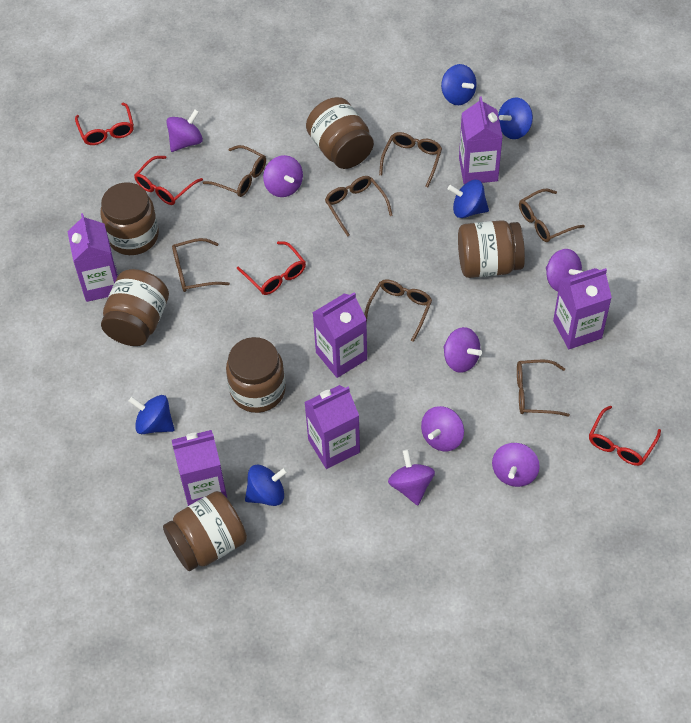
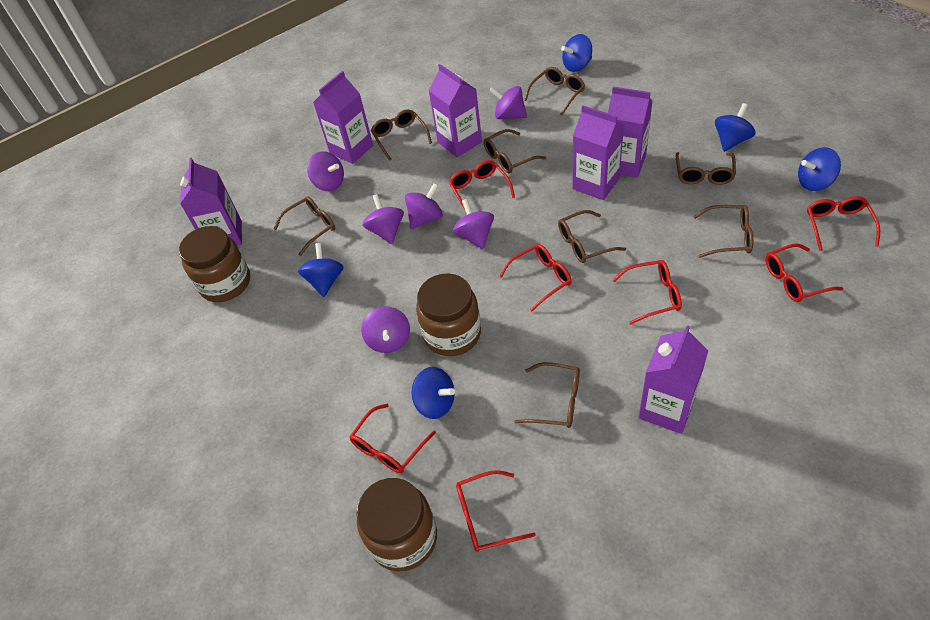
brown glasses: [172,238,230,292] [203,145,266,197] [325,176,393,237] [364,279,432,342] [379,132,442,187] [517,360,570,417] [519,188,585,242] = 7 -> [274,196,335,256] [371,109,432,161] [484,129,546,173] [514,362,580,428] [524,67,585,115] [558,210,626,263] [675,152,736,185] [693,205,753,258] = 8
brown jar: [100,182,159,255] [101,269,169,346] [163,491,247,571] [226,337,286,413] [306,97,374,169] [458,220,525,278] = 6 -> [179,226,250,302] [357,478,437,571] [416,273,481,356] = 3
purple spinning top: [166,109,203,152] [263,155,303,197] [388,449,435,505] [421,406,464,451] [443,327,482,373] [492,443,540,487] [546,249,583,292] = 7 -> [307,151,344,191] [361,306,410,353] [363,194,404,244] [405,183,443,229] [453,199,494,249] [489,86,527,119] = 6
red glasses: [75,103,134,145] [134,156,203,205] [237,241,306,295] [589,406,661,466] = 4 -> [349,404,436,473] [449,160,515,209] [456,470,536,552] [499,244,572,312] [613,260,682,325] [766,244,844,302] [807,196,880,251] = 7

